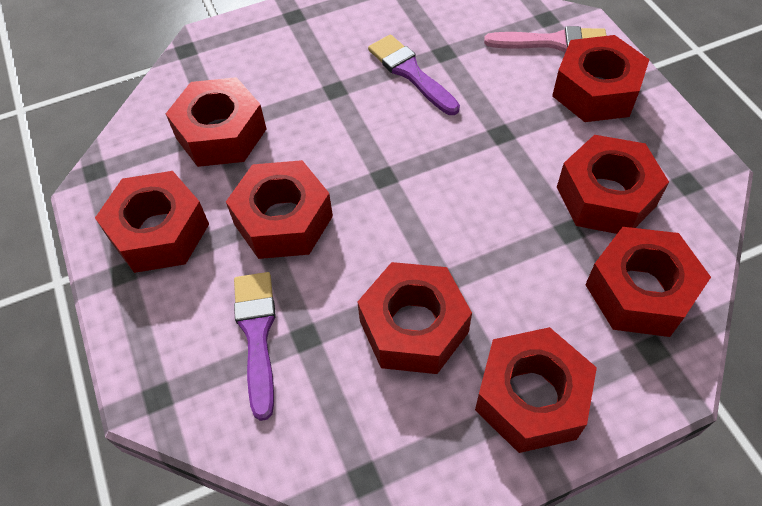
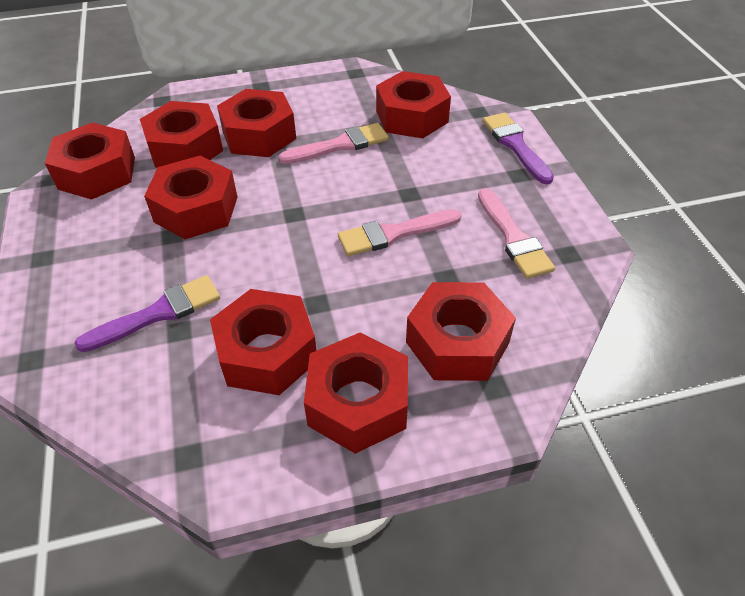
pink brush: [484,26,607,53] = 1 -> [279,123,389,164] [338,209,462,256] [478,188,555,279] = 3

